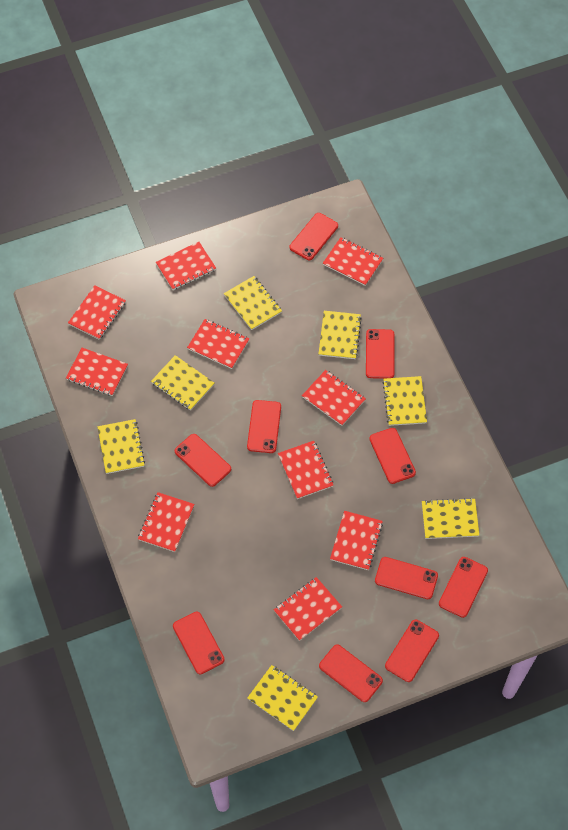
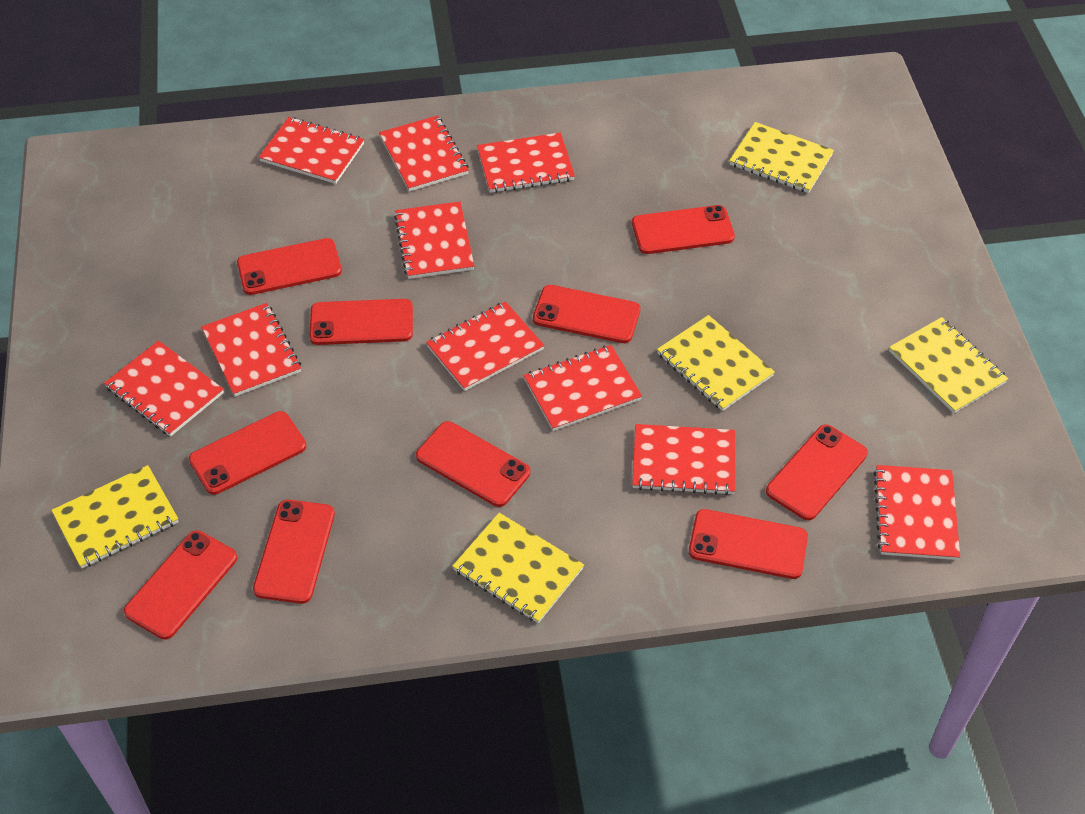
yellow notebook: [97,419,145,474] [151,355,214,410] [224,276,282,330] [247,665,318,731] [319,311,362,359] [383,376,427,426] [422,498,479,539] = 7 -> [52,465,179,568] [452,513,584,623] [657,315,775,411] [729,122,834,193] [889,317,1008,413] = 5

